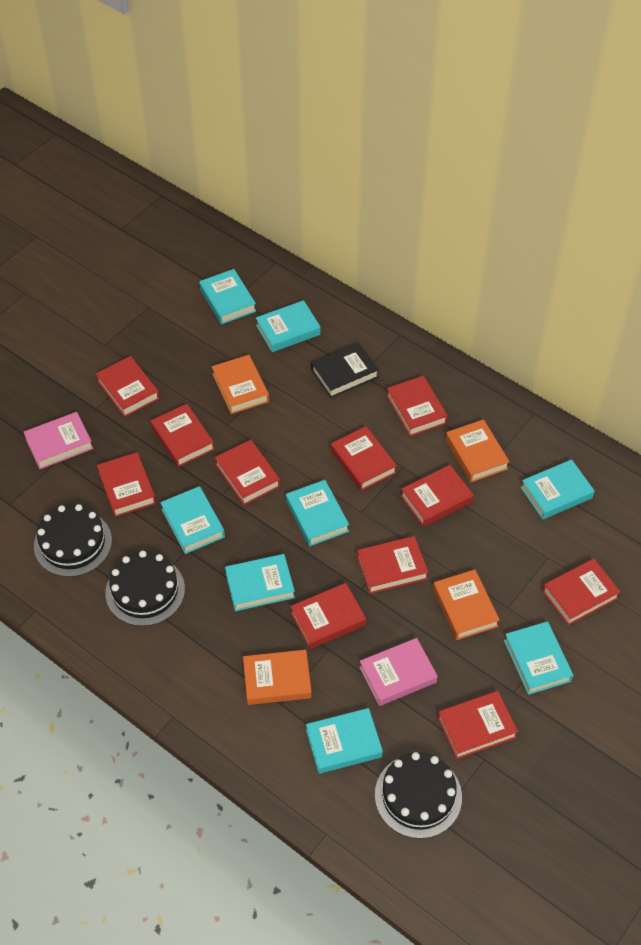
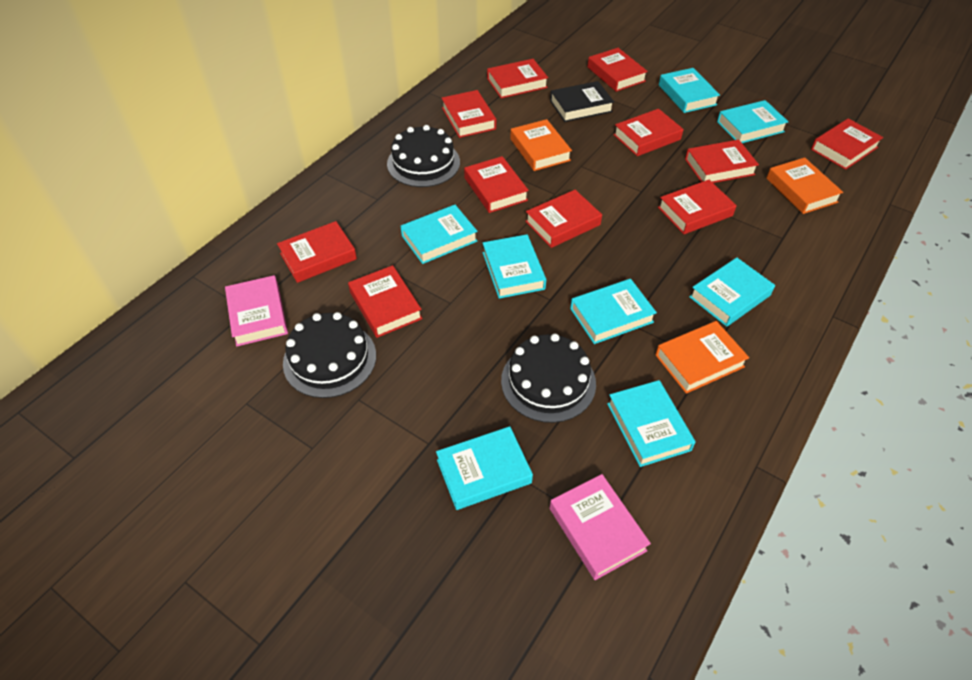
orange book: [212,355,269,414] [243,650,312,705] [433,569,500,640] [445,419,510,482] = 4 -> [510,119,572,171] [655,321,749,394] [766,157,843,214] = 3

